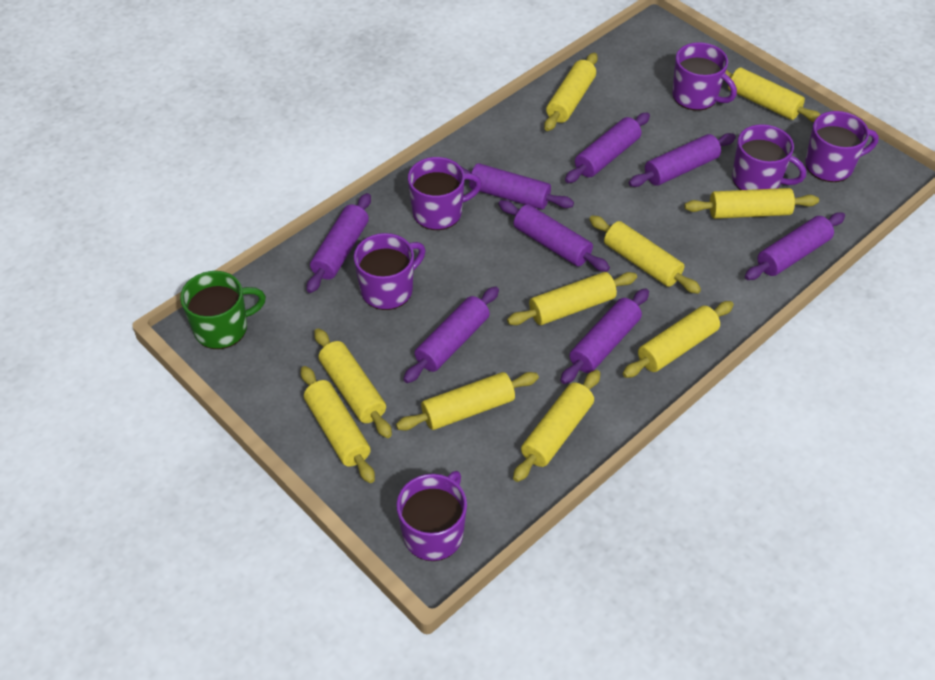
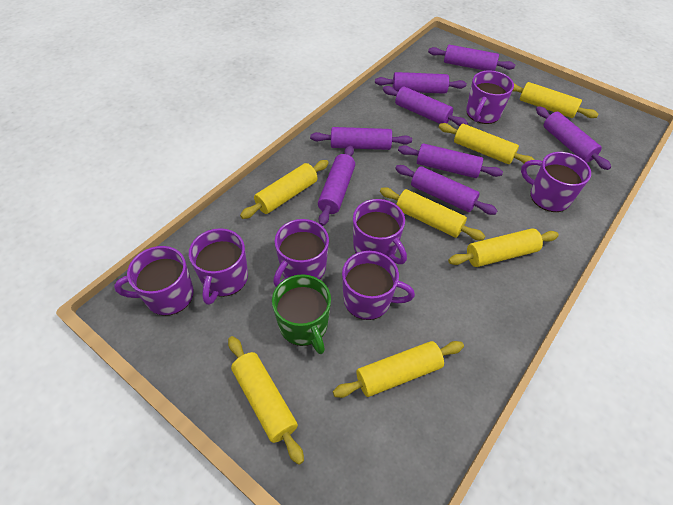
purple mug: [354,233,425,310] [397,471,467,561] [408,157,482,230] [672,42,737,111] [732,124,806,190] [805,111,879,182] = 6 -> [114,246,194,316] [189,228,248,305] [273,219,329,287] [342,251,415,320] [353,199,407,264] [466,71,514,124] [521,152,591,212] = 7
yellow rolling pin: [301,366,375,483] [314,328,392,438] [396,372,539,431] [507,272,637,325] [513,370,600,482] [544,53,598,131] [589,215,701,294] [623,301,734,378] [684,188,819,219] [725,68,821,122] = 10 -> [228,336,304,465] [240,160,329,219] [333,341,464,398] [380,187,485,241] [439,123,535,164] [448,228,559,267] [513,82,598,118] = 7

